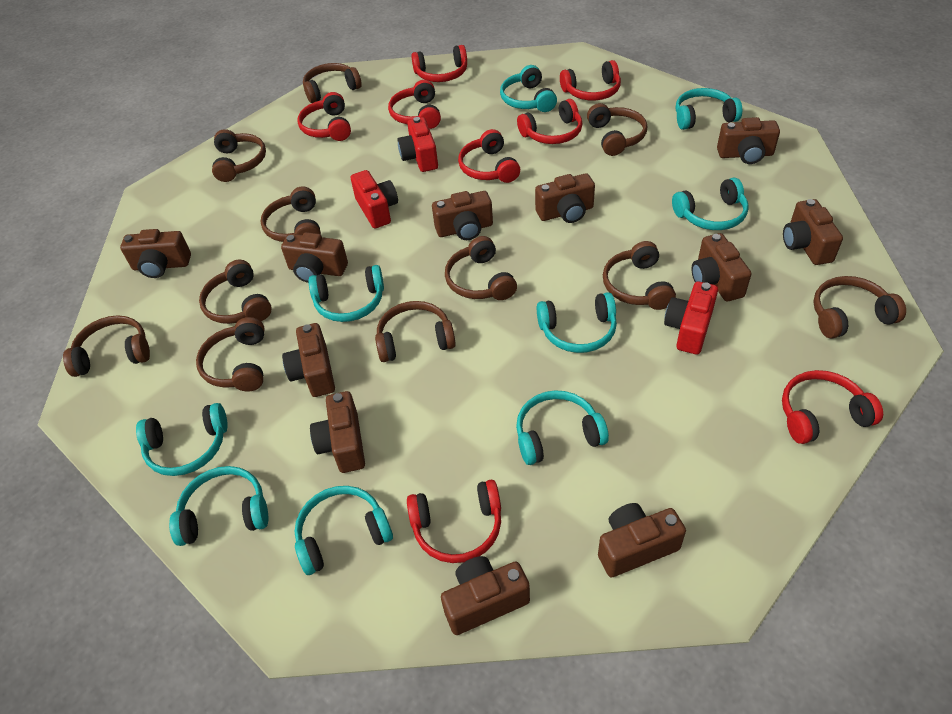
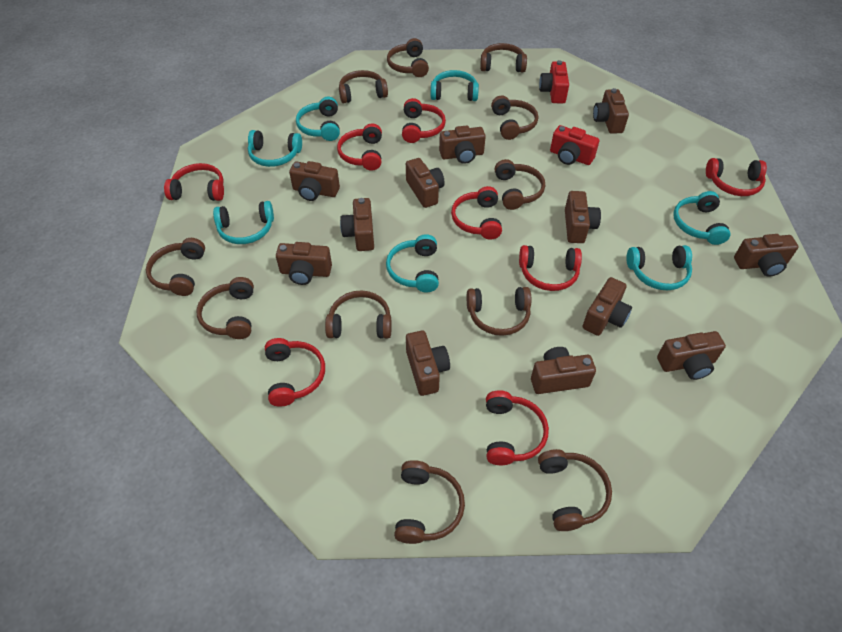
brown camera: [120,229,191,278] [281,232,348,283] [282,323,335,397] [310,391,365,473] [432,191,493,240] [441,556,530,635] [535,173,595,223] [598,503,686,577] [691,233,751,302] [717,117,780,164] [783,199,843,265] = 11 -> [276,242,332,285] [289,161,340,201] [340,198,374,251] [406,158,445,208] [406,331,450,396] [439,125,486,164] [531,347,596,394] [565,191,601,243] [583,277,632,336] [593,88,629,134] [657,331,726,380] [734,234,798,277] = 12
red camera: [351,170,398,228] [398,117,438,172] [664,281,718,355] = 3 -> [539,60,569,103] [550,125,599,165] = 2
turquoise headphones: [136,403,228,476] [169,466,268,546] [294,486,393,575] [308,265,384,322] [500,65,557,112] [516,390,609,465] [537,292,617,353] [672,178,749,230] [676,88,742,130] = 9 -> [213,201,274,244] [248,130,302,167] [296,97,340,141] [386,234,439,292] [431,70,479,101] [626,245,692,290] [673,191,731,245] = 7

